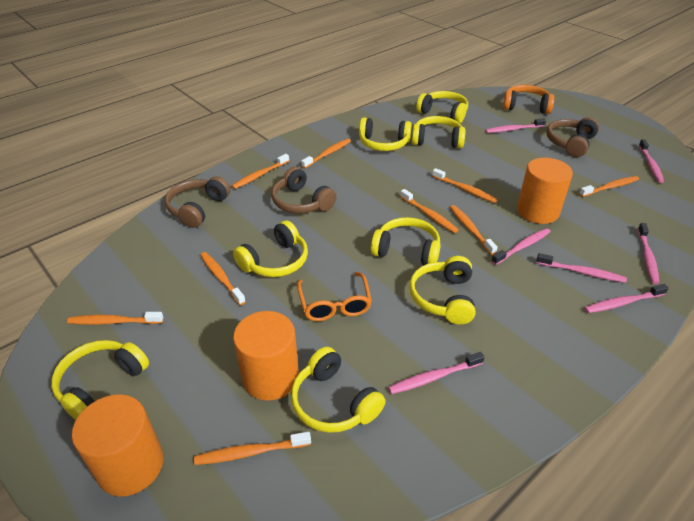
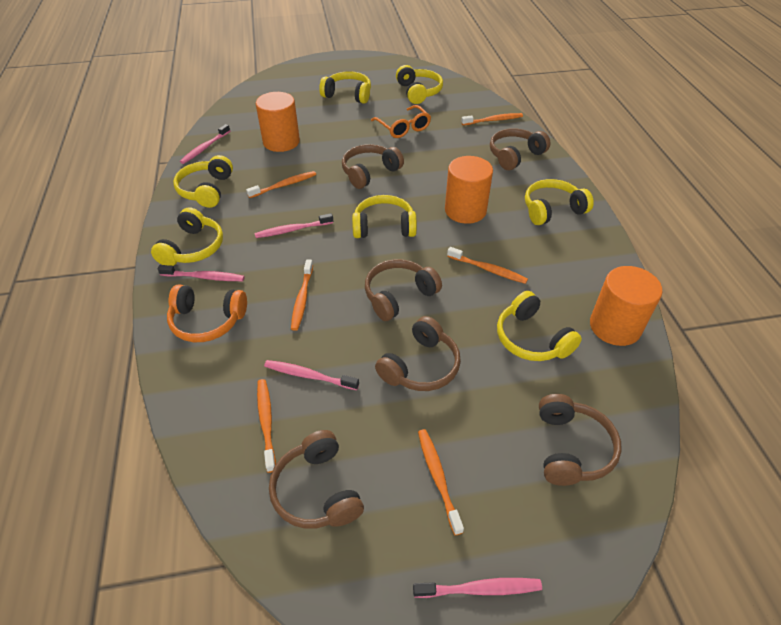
brown headphones: [165,176,230,228] [272,167,337,214] [546,117,599,157] = 3 -> [269,430,364,529] [342,144,404,189] [365,259,442,321] [375,316,461,391] [490,128,551,170] [539,394,622,486] = 6
orange toothbrush: [67,312,164,325] [194,432,311,465] [200,252,246,305] [232,154,289,189] [301,139,351,169] [400,189,459,233] [432,168,498,203] [450,205,498,255] [579,176,639,197] = 9 -> [246,171,316,198] [257,379,276,473] [291,259,313,331] [418,429,464,535] [447,247,528,284] [461,113,523,125] = 6
pink toothbrush: [388,352,485,394] [485,118,546,133] [491,228,550,265] [536,253,627,283] [584,284,669,313] [638,223,659,284] [639,140,664,183] = 7 -> [158,265,245,281] [180,124,230,164] [255,213,333,238] [264,360,359,390] [413,578,542,598] = 5
yellow headphones: [51,340,149,420] [233,220,308,277] [291,347,386,433] [359,117,412,151] [371,217,441,265] [409,256,475,325] [412,116,465,148] [416,91,468,123] = 8 -> [151,207,223,266] [173,155,233,208] [319,71,371,104] [352,195,417,238] [396,65,443,104] [497,291,582,361] [525,179,594,225] = 7

